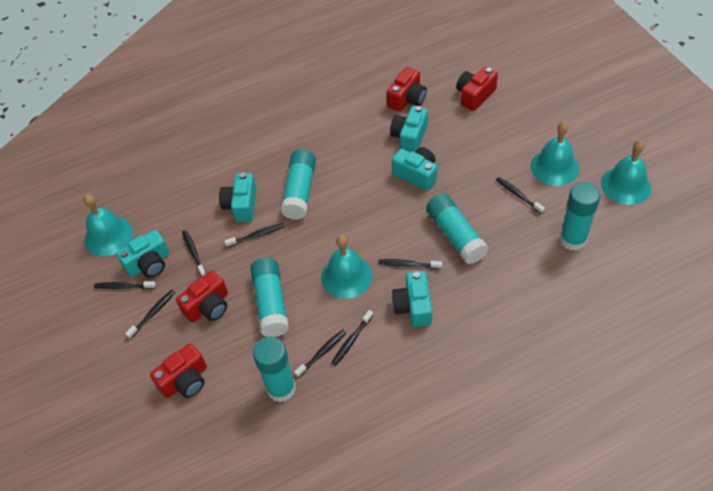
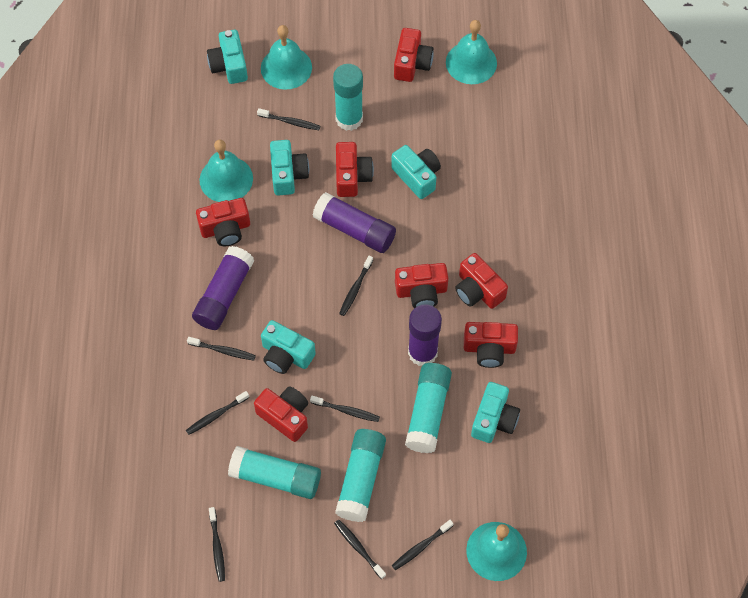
purple glue stick: none = 0 -> [192,246,254,330] [312,192,396,253] [408,304,442,366] = 3
red camera: [150,343,207,398] [176,271,228,322] [387,67,427,112] [456,67,498,111] = 4 -> [196,198,250,246] [254,386,308,442] [336,142,374,197] [394,28,434,82] [395,263,448,308] [455,253,508,309] [464,322,518,368] = 7
turquoise glue stick: [250,258,289,337] [253,337,296,402] [281,149,316,220] [426,193,488,264] [560,182,600,251] = 5 -> [228,446,321,499] [333,64,363,131] [335,429,386,522] [405,363,452,453] = 4

